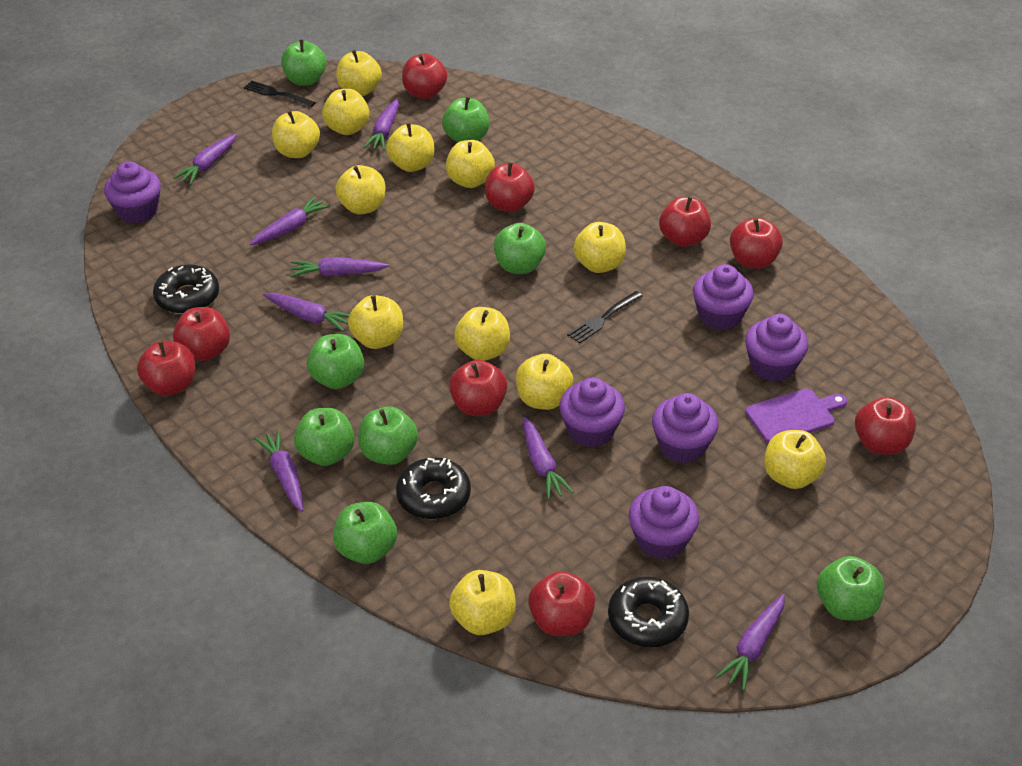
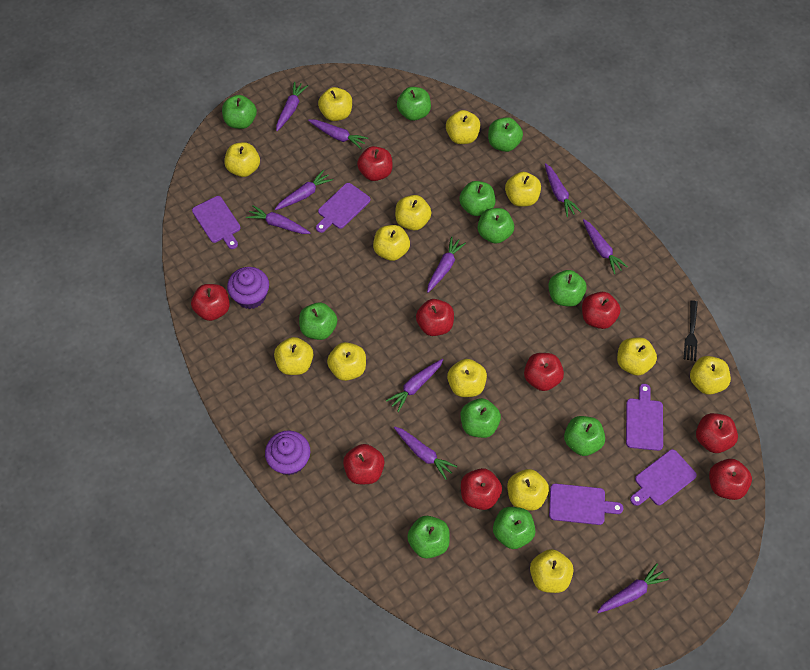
black donut: [153,265,219,314] [396,458,471,519] [608,577,689,647] = 3 -> none = 0
black fork: [243,80,316,107] [567,291,643,344] = 2 -> [684,300,698,361] = 1
green apple: [281,39,327,86] [294,408,355,466] [307,334,364,389] [333,502,397,564] [358,406,418,465] [442,96,490,142] [494,223,546,274] [817,556,884,620] = 8 -> [222,95,257,129] [299,302,337,340] [397,87,431,121] [407,516,450,559] [459,181,495,216] [461,398,501,438] [478,208,514,244] [488,117,523,152] [493,507,535,549] [548,270,587,307] [564,416,605,456] = 11
purple carrot: [173,134,237,185] [250,196,330,245] [254,429,303,512] [263,293,350,332] [290,257,389,277] [364,99,399,150] [523,417,574,500] [716,594,785,691] = 8 -> [246,205,310,234] [275,170,333,210] [276,81,308,131] [308,120,368,149] [386,359,444,412] [394,426,457,480] [427,236,466,293] [545,163,581,217] [583,219,628,274] [597,563,669,613] = 10
purple cupcake: [104,161,161,223] [559,378,625,447] [629,486,699,559] [652,393,719,463] [693,264,754,330] [745,314,809,381] = 6 -> [227,267,269,309] [265,430,310,475] = 2
purple cutting board: [745,389,847,443] = 1 -> [192,196,241,249] [316,183,371,233] [549,484,623,525] [626,384,663,451] [630,449,697,506] = 5
yellow apple: [272,111,320,158] [322,89,370,135] [335,165,385,215] [336,50,382,96] [348,295,403,349] [386,123,434,172] [446,140,495,188] [449,570,516,635] [454,307,510,361] [516,354,573,410] [574,222,626,273] [764,430,826,489] = 12 -> [224,142,260,177] [274,337,313,375] [318,87,352,121] [327,342,366,381] [373,225,410,261] [395,195,431,230] [446,110,480,144] [447,359,487,397] [505,172,541,207] [507,469,549,511] [530,549,574,593] [617,337,657,376] [690,356,731,395] = 13

